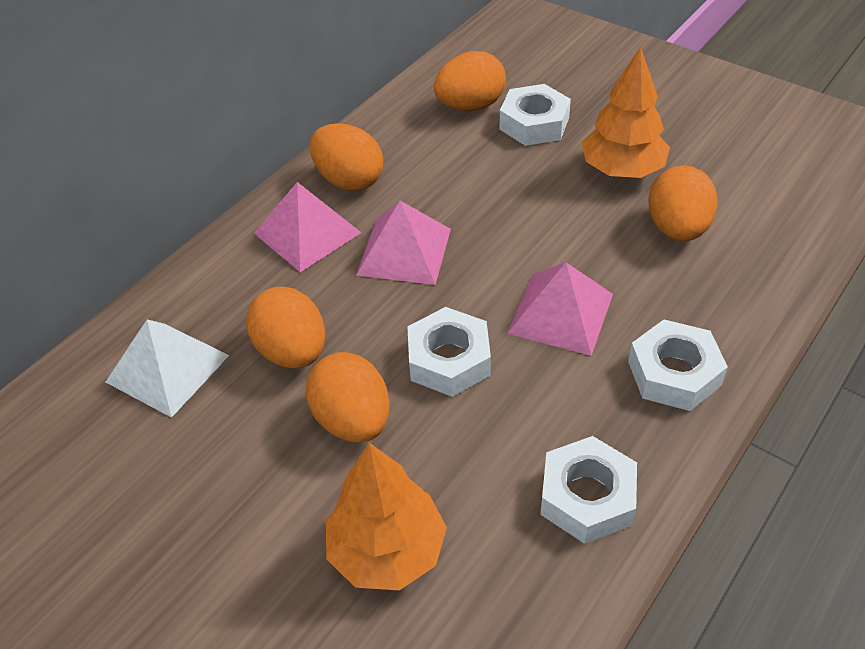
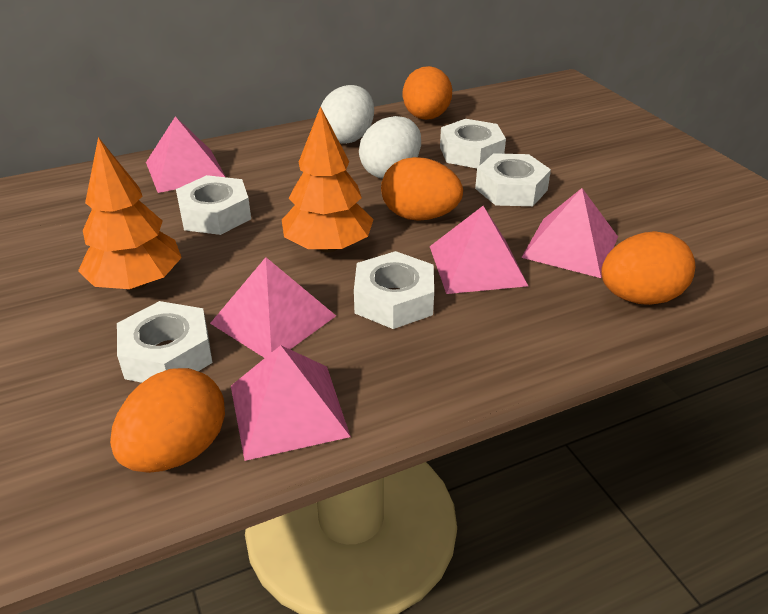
orange egg: [246,286,325,369] [305,352,390,443] [310,123,383,191] [434,51,506,111] [648,165,718,241] = 5 -> [110,368,225,473] [381,157,463,221] [403,66,452,120] [601,231,695,305] = 4
pink pyramid: [254,182,362,272] [357,200,451,285] [507,262,613,356] = 3 -> [146,116,226,193] [210,257,336,358] [231,345,351,461] [430,206,528,294] [521,188,618,278] = 5
white egg: none = 0 -> [321,85,374,144] [359,116,421,179] = 2
white nut: [407,307,491,397] [500,84,571,146] [540,436,637,544] [628,320,728,411] = 4 -> [117,301,212,383] [176,175,251,235] [354,251,434,329] [440,119,506,168] [475,153,551,206] = 5
white pyramid: [106,319,229,418] = 1 -> none = 0

